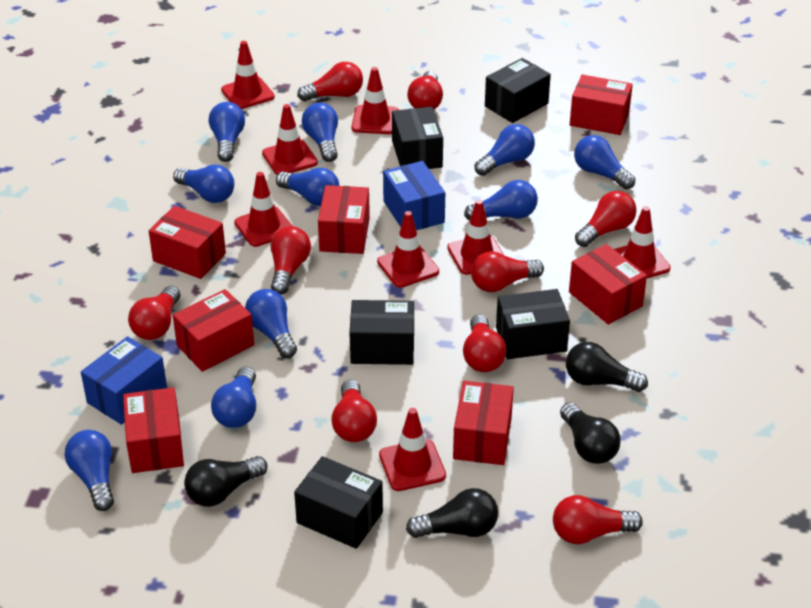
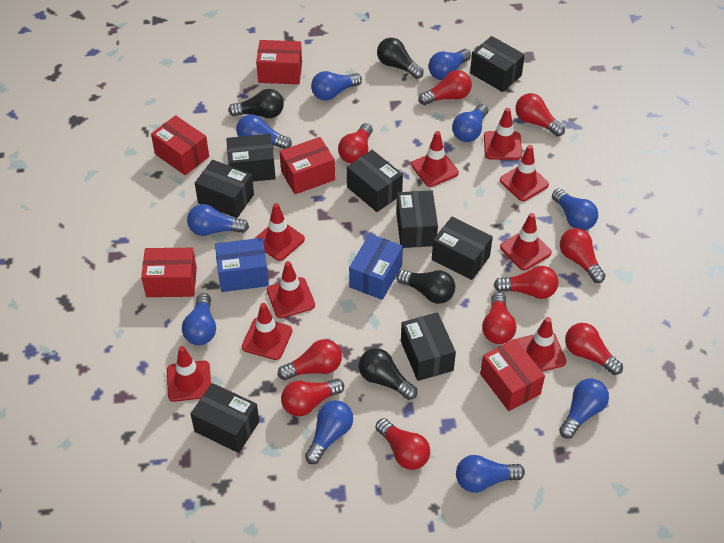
black box: [294,456,383,549] [349,300,414,365] [392,107,443,169] [485,58,551,123] [496,289,570,359] = 5 -> [190,383,259,453] [195,160,254,218] [226,134,276,182] [347,150,403,212] [396,190,438,248] [401,312,456,381] [432,217,493,280] [470,36,525,92] = 8
red box: [123,387,184,473] [149,206,226,279] [173,289,254,372] [318,185,370,254] [453,381,514,465] [569,244,647,325] [570,74,633,135] = 7 -> [141,248,197,297] [151,115,209,175] [256,40,302,84] [280,137,335,194] [480,339,545,411] = 5
red light bulb: [128,286,180,340] [271,226,311,295] [297,62,363,101] [331,380,377,442] [407,71,443,110] [463,314,506,372] [471,251,544,292] [553,495,643,544] [575,191,637,247] = 9 -> [278,339,342,380] [281,379,344,416] [338,123,373,163] [375,418,430,470] [418,70,472,105] [482,292,516,344] [494,266,558,299] [516,93,565,136] [560,228,606,283] [565,323,623,375] = 10
red traffic cone: [221,41,275,109] [234,172,292,247] [262,104,318,175] [351,67,399,134] [377,211,439,288] [379,408,446,491] [447,200,504,275] [614,206,671,278] = 8 -> [167,346,211,402] [242,303,292,360] [254,203,305,261] [267,261,315,318] [411,131,459,187] [484,108,522,160] [500,145,549,201] [500,213,552,270] [517,317,567,371] = 9

